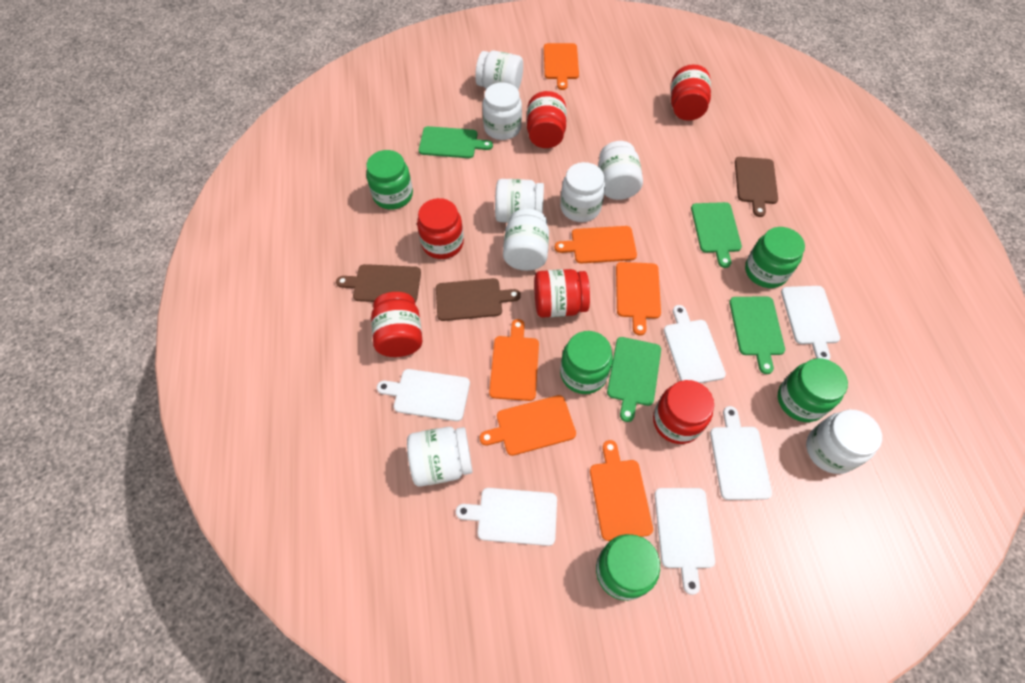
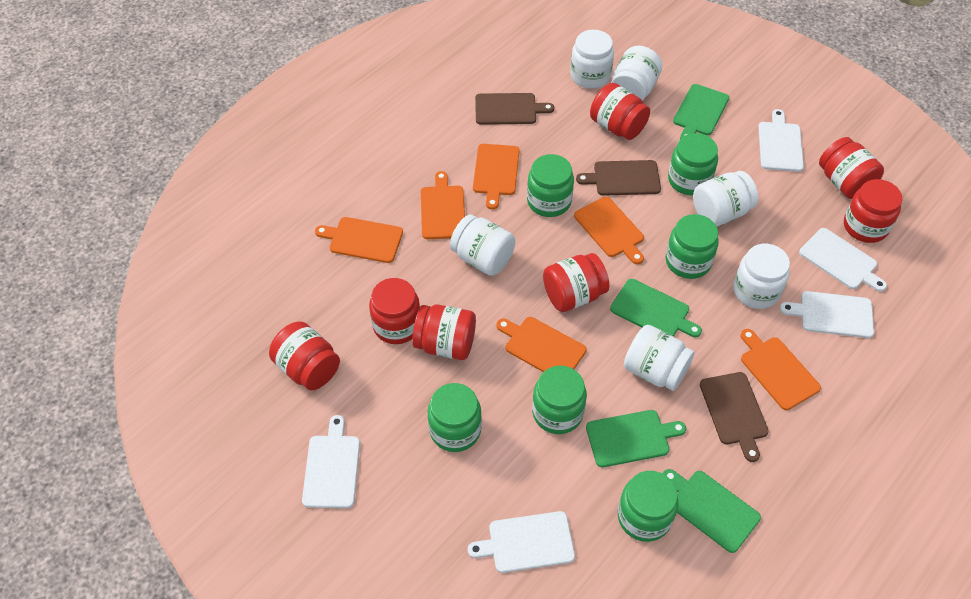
green jar: [366,150,413,209] [560,331,613,394] [596,534,660,601] [745,227,805,288] [778,358,848,422] = 5 -> [428,383,482,452] [527,154,574,217] [532,366,587,434] [618,471,678,542] [665,214,719,279] [668,133,718,195] = 6
red jar: [371,292,423,357] [417,198,464,259] [527,91,566,148] [534,269,590,318] [653,380,714,444] [671,64,711,121] = 6 -> [269,321,340,391] [369,278,420,344] [412,304,476,360] [543,253,609,312] [590,83,650,140] [819,137,884,199] [844,179,902,243] = 7
white cutting board: [377,369,470,421] [456,488,557,546] [655,488,715,595] [664,305,726,383] [710,406,772,500] [781,286,840,360] = 6 -> [302,415,360,508] [468,511,575,573] [758,109,804,172] [780,291,874,338] [799,228,887,292] = 5
white jar: [407,427,473,487] [475,50,523,90] [482,82,522,140] [495,179,544,223] [503,209,549,271] [560,162,605,222] [598,141,643,200] [806,410,882,474] = 8 -> [450,214,515,276] [570,30,614,89] [611,46,662,101] [624,325,695,391] [693,171,758,227] [733,244,790,309] = 6

